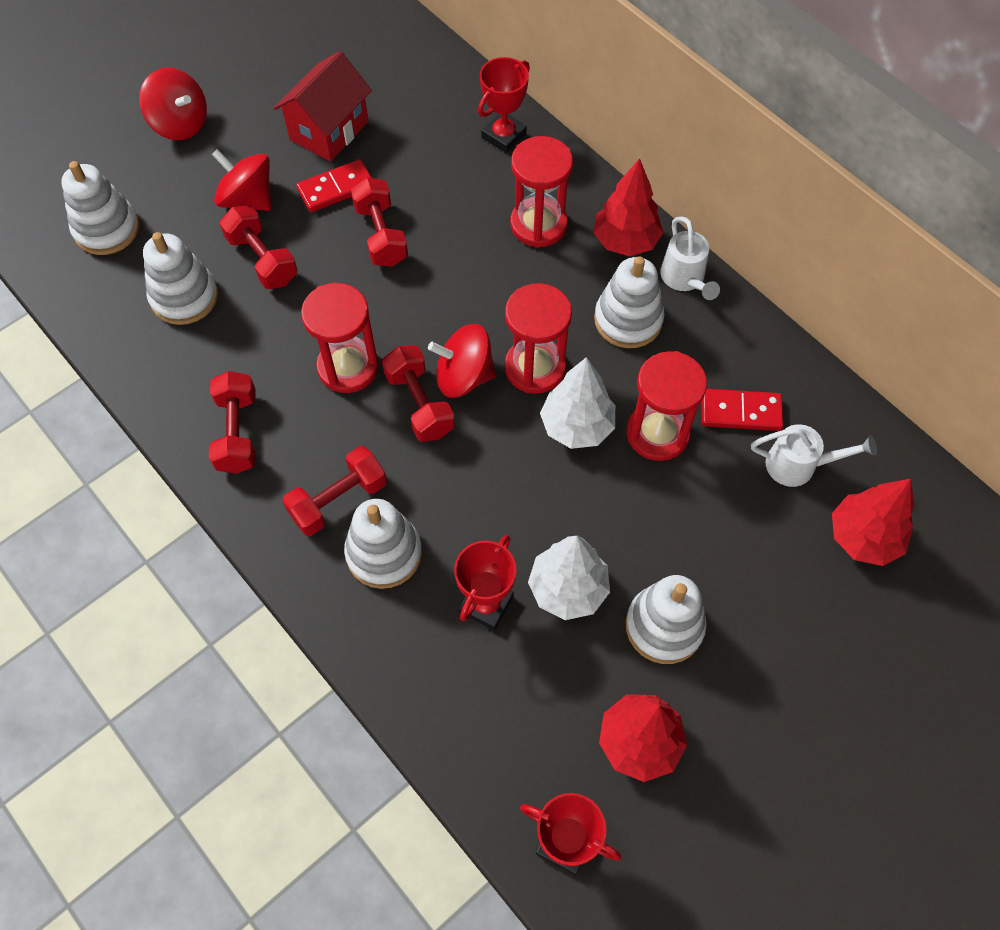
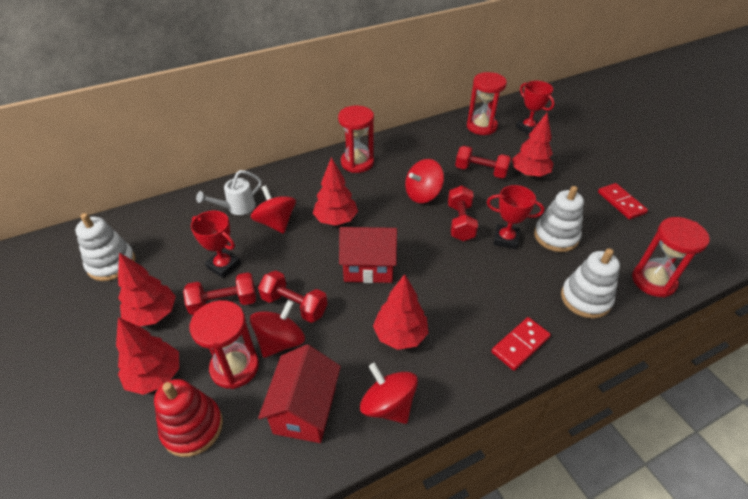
red dumbbell: [209,371,256,474] [219,205,298,289] [283,446,387,536] [351,177,408,267] [382,346,455,442] = 5 -> [183,272,256,315] [258,271,328,323] [448,186,478,241] [455,146,511,178] = 4
red house: [274,51,372,161] = 1 -> [258,345,341,443] [339,227,397,283] = 2
red spinning top: [139,68,207,140] [212,149,271,211] [428,324,496,398] = 3 -> [250,300,305,358] [251,185,296,234] [360,363,418,424] [405,159,444,203] = 4
red stacking toy: none = 0 -> [154,379,223,457] = 1
red tree: [593,158,663,256] [599,694,687,782] [832,479,914,566] = 3 -> [116,317,179,395] [118,252,176,327] [313,157,358,226] [373,274,429,350] [512,112,553,177] = 5
white stacking toy: [61,161,139,255] [143,232,218,325] [344,499,422,589] [594,256,664,348] [626,575,707,664] = 5 -> [75,213,135,281] [534,186,584,252] [561,248,620,319] = 3
white tree: [528,536,610,620] [540,357,615,449] = 2 -> none = 0
white watering can: [660,216,720,300] [751,424,877,487] = 2 -> [196,170,262,215] = 1

